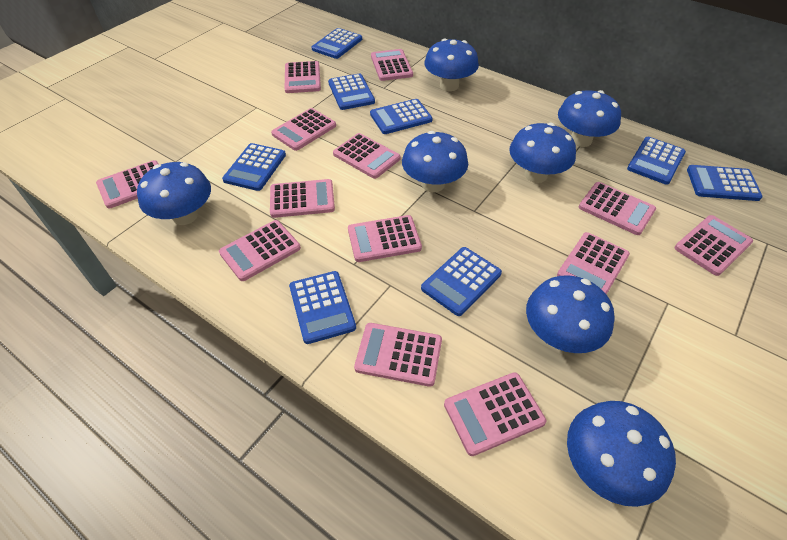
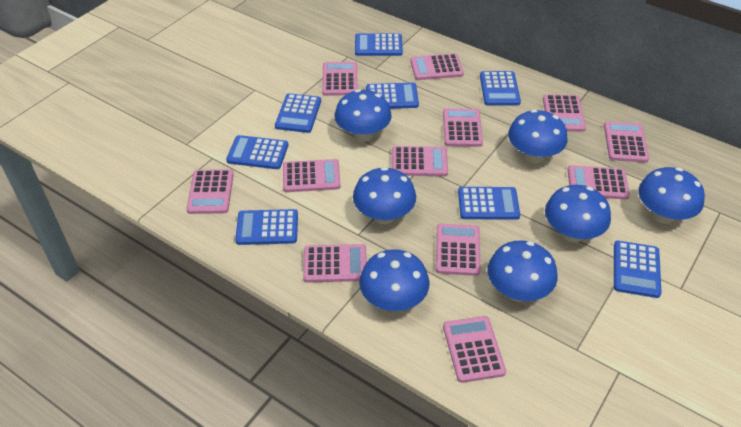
pink calculator: [96,160,158,209] [219,220,301,281] [270,179,335,218] [271,108,336,151] [285,61,321,93] [333,133,401,179] [348,215,422,262] [354,323,442,387] [371,49,413,81] [444,372,546,456] [557,232,630,294] [579,182,656,235] [674,215,753,276] = 13 -> [186,169,234,214] [283,159,341,192] [303,244,367,283] [322,62,358,96] [392,146,448,176] [410,53,464,80] [436,224,481,276] [443,108,483,147] [443,316,506,383] [543,94,586,132] [568,165,630,200] [604,121,649,163] = 12

